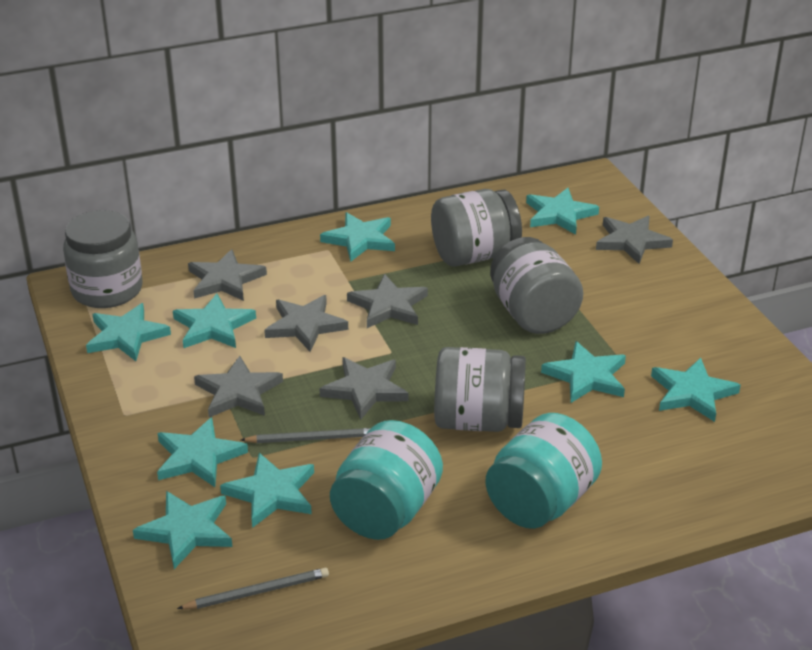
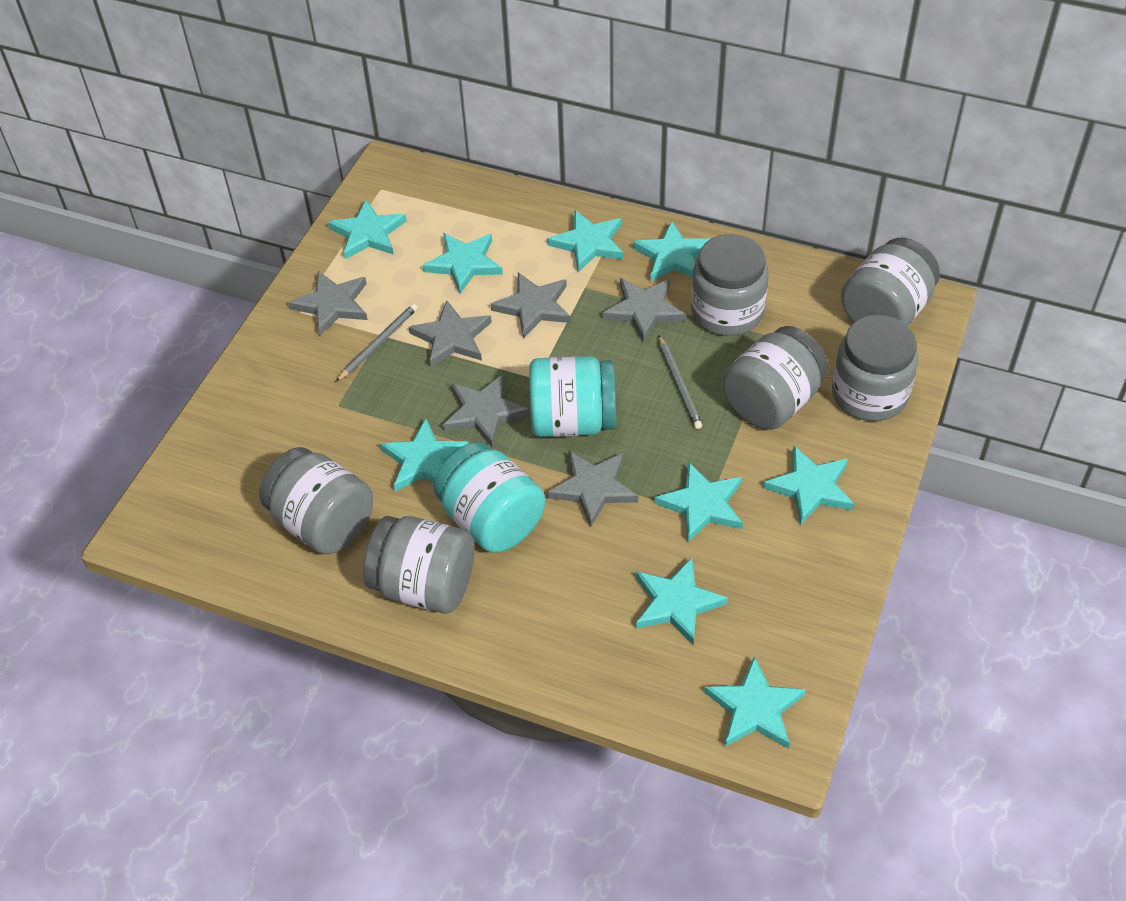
grey jar: [63,210,143,308] [431,189,522,267] [434,347,526,432] [490,237,583,334] = 4 -> [260,447,373,554] [363,516,475,614] [691,234,769,336] [722,326,828,430] [832,315,918,421] [841,238,940,326] = 6

